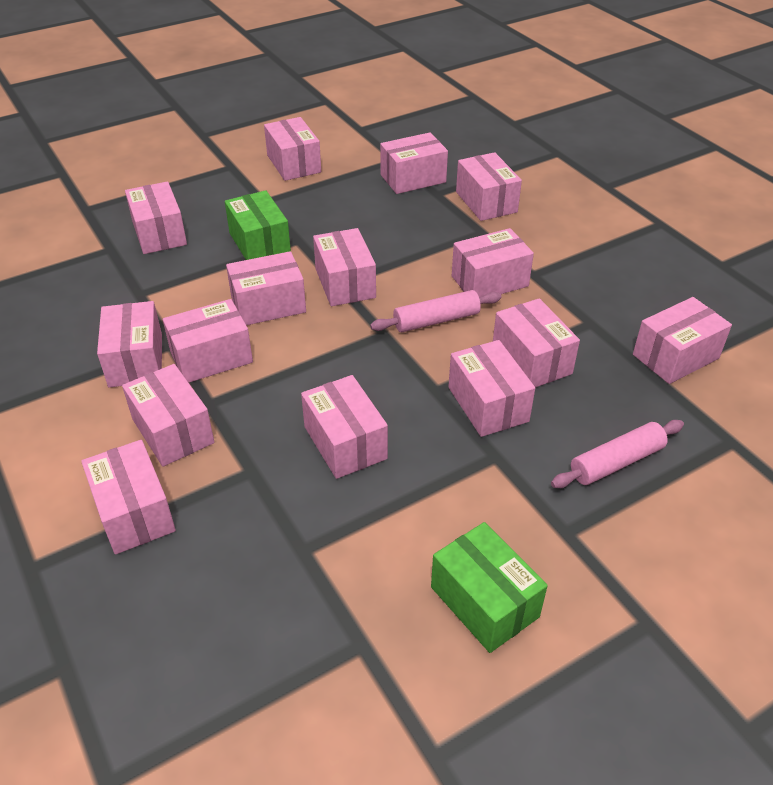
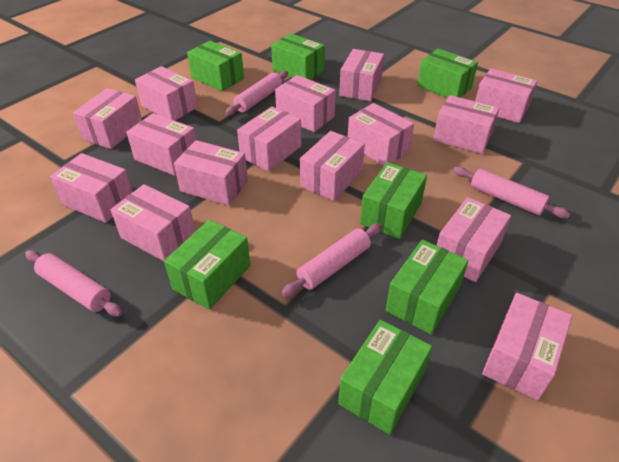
green box: [225,190,291,260] [431,522,548,653] = 2 -> [164,220,250,310] [187,41,244,91] [271,33,325,80] [338,320,432,435] [360,162,427,239] [386,240,469,335] [417,48,478,98] = 7
pink rolling pin: [370,290,502,332] [551,420,684,488] = 2 -> [25,250,123,317] [225,71,288,116] [281,224,382,297] [453,167,570,218] = 4

